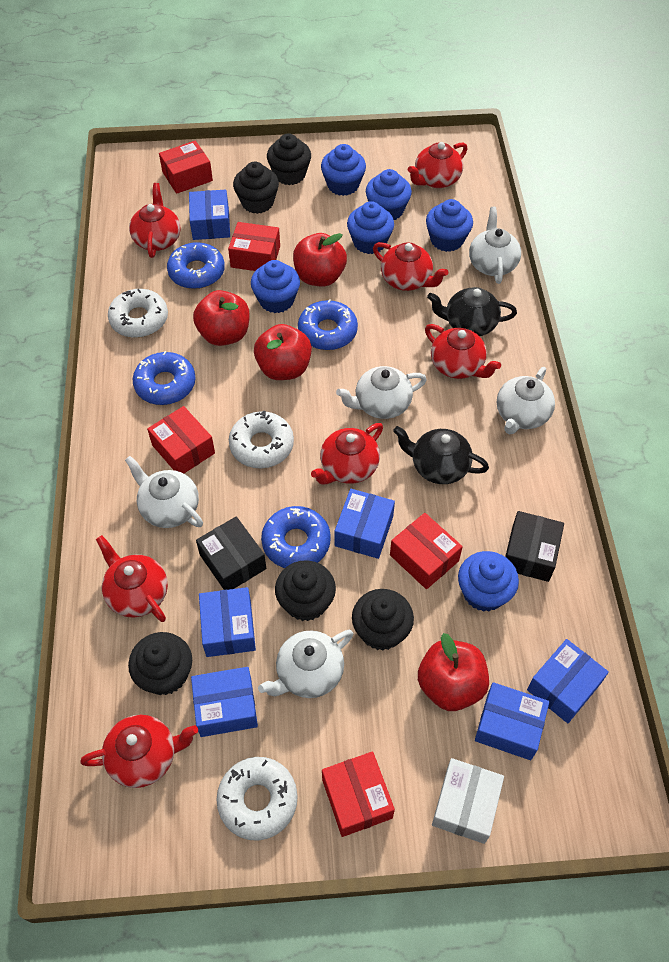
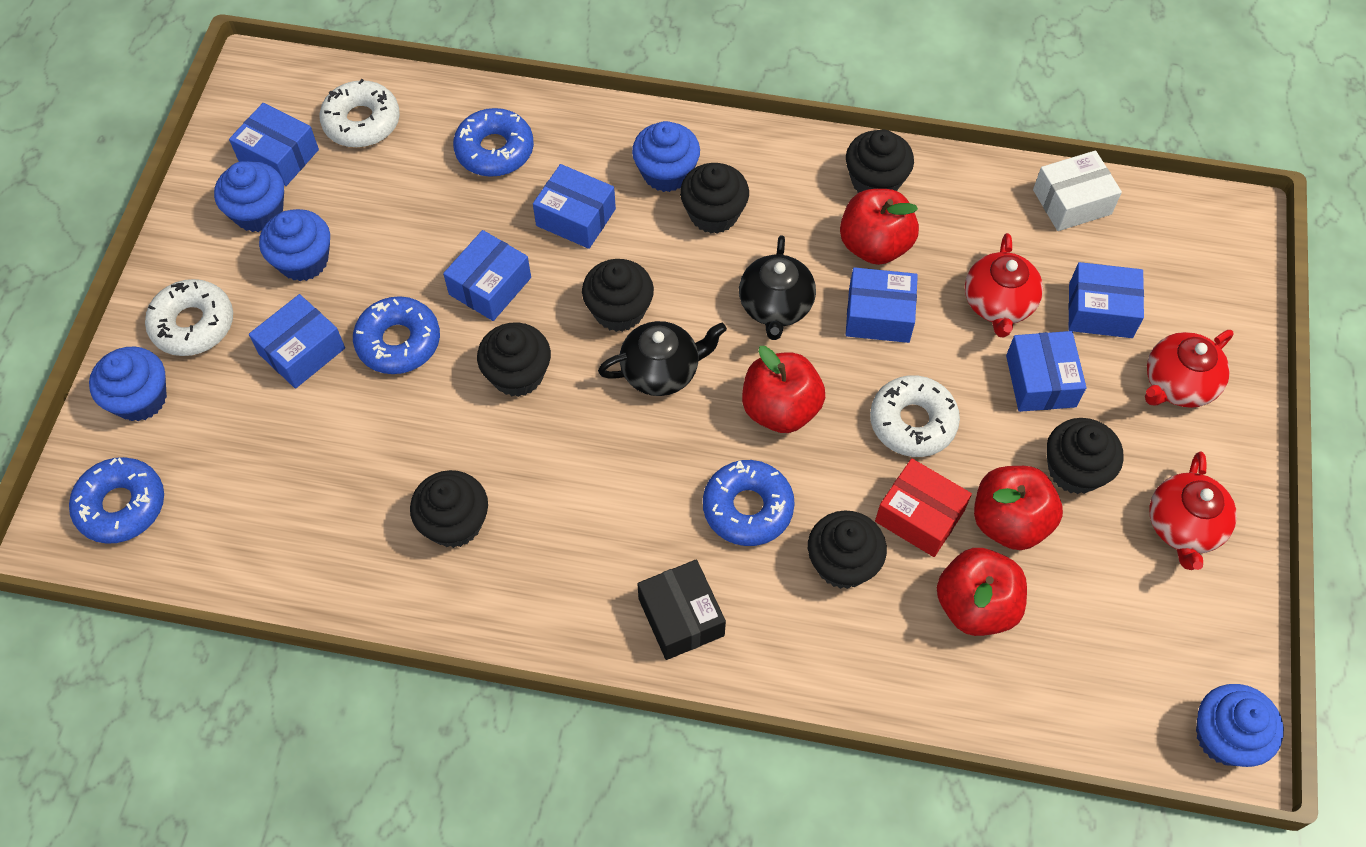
black box: [196,516,266,590] [505,511,564,582] = 2 -> [637,559,726,660] = 1
black cupcake: [128,632,192,695] [233,162,279,214] [267,133,311,185] [275,560,336,621] [352,589,414,650] = 5 -> [410,470,488,548] [477,322,551,397] [582,259,654,332] [680,163,749,233] [808,510,887,589] [846,130,914,193] [1046,418,1124,494] = 7
blue box: [189,189,230,240] [191,667,258,737] [199,587,256,657] [335,489,395,559] [475,682,549,760] [527,639,609,723] = 6 -> [229,103,319,186] [249,294,345,388] [443,230,531,321] [533,164,616,249] [846,267,918,343] [1006,331,1086,412] [1068,262,1144,338] = 7
blue cupcake: [251,260,300,313] [321,144,366,196] [347,201,394,254] [366,169,412,220] [426,199,473,252] [458,551,519,612] = 6 -> [89,346,167,422] [214,161,284,232] [259,209,330,281] [632,121,700,192] [1196,684,1284,767] = 5
red box: [147,406,215,473] [159,141,213,194] [228,222,280,271] [322,752,395,837] [390,513,463,589] = 5 -> [875,458,972,557] = 1
red teapot: [80,715,198,788] [96,535,168,622] [129,183,181,258] [311,423,383,484] [373,242,448,291] [407,142,467,188] [425,324,501,379] = 7 -> [965,233,1043,338] [1145,330,1234,408] [1149,451,1237,570] = 3
white teapot: [125,456,203,528] [258,630,353,698] [336,366,427,419] [469,207,521,284] [497,367,555,434] = 5 -> none = 0

